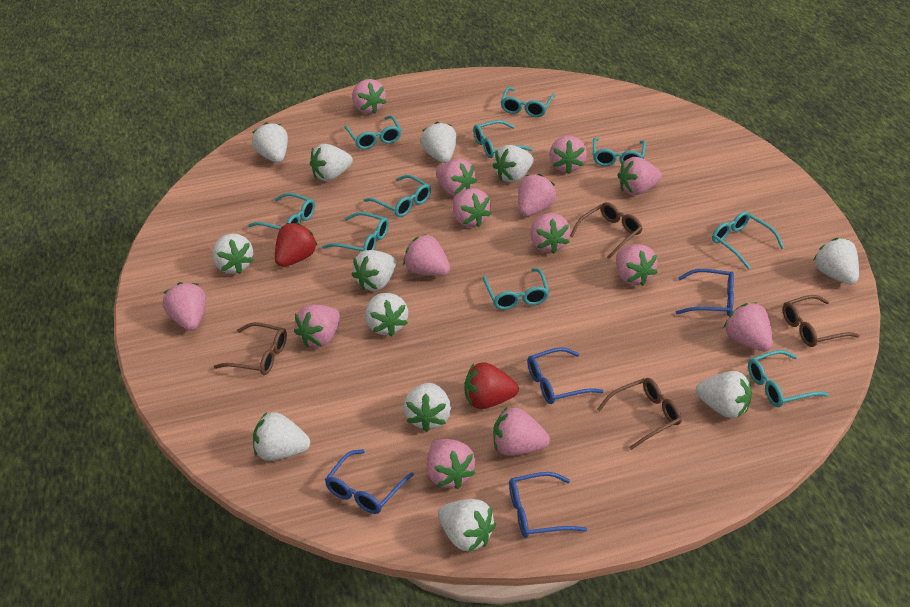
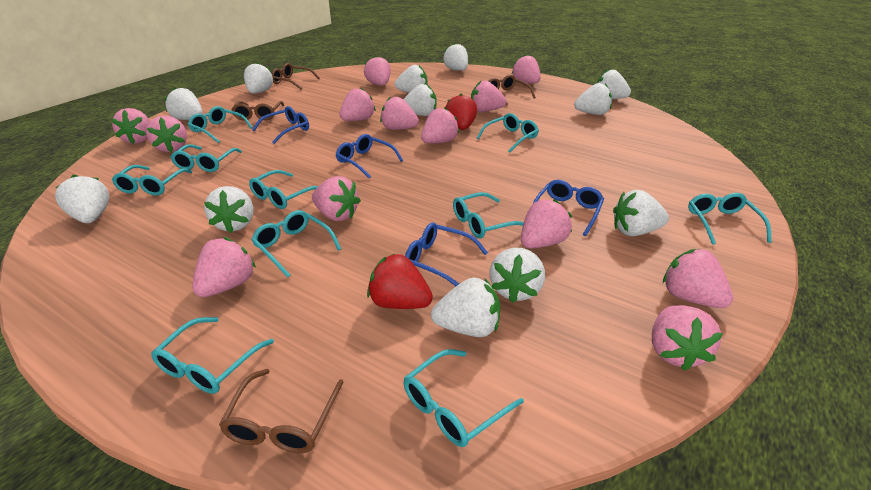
pink strawberry: [163,282,206,331] [294,305,340,347] [352,79,386,114] [403,234,450,276] [427,439,475,489] [436,159,477,197] [453,188,492,227] [493,407,550,456] [518,174,556,216] [530,213,570,254] [549,136,587,174] [616,244,658,286] [617,157,662,195] [724,302,773,351] = 14 -> [111,108,150,144] [146,116,187,152] [192,237,256,297] [312,176,361,221] [340,88,376,121] [364,56,391,86] [380,96,419,130] [421,108,459,144] [471,81,507,112] [512,55,541,84] [521,199,572,248] [652,305,723,371] [663,249,733,308] = 13

